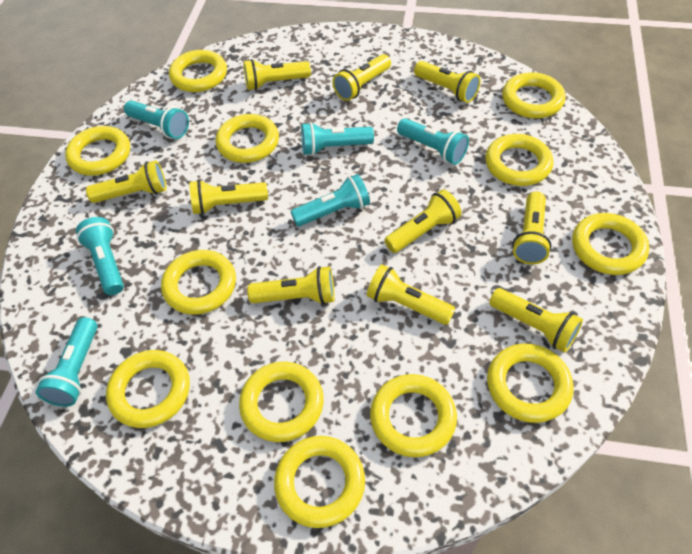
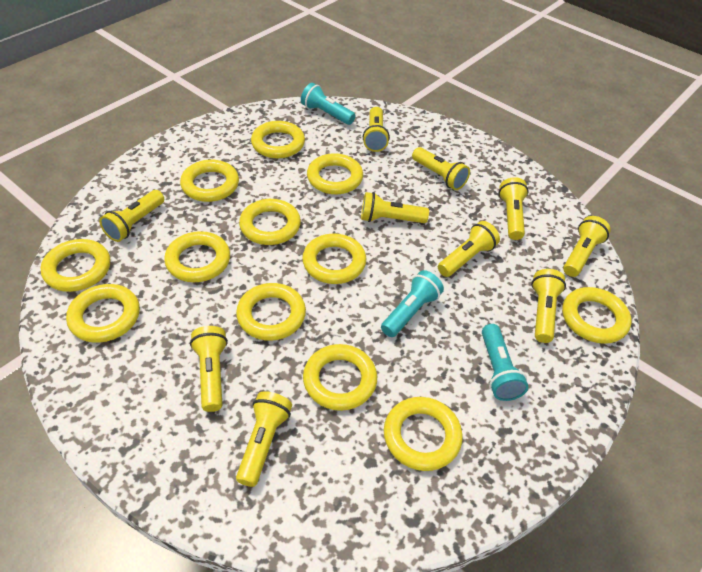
turquoise flashlight: [36,317,98,407] [76,217,124,295] [124,100,189,139] [290,174,370,227] [301,122,374,155] [397,118,469,165] = 6 -> [301,83,356,125] [381,270,444,337] [482,324,528,401] = 3

